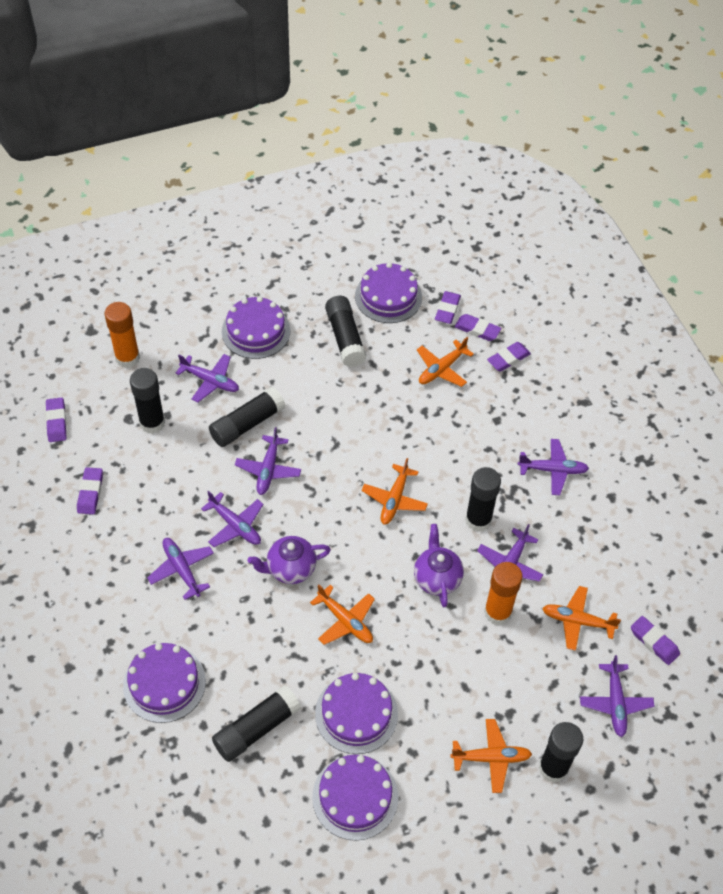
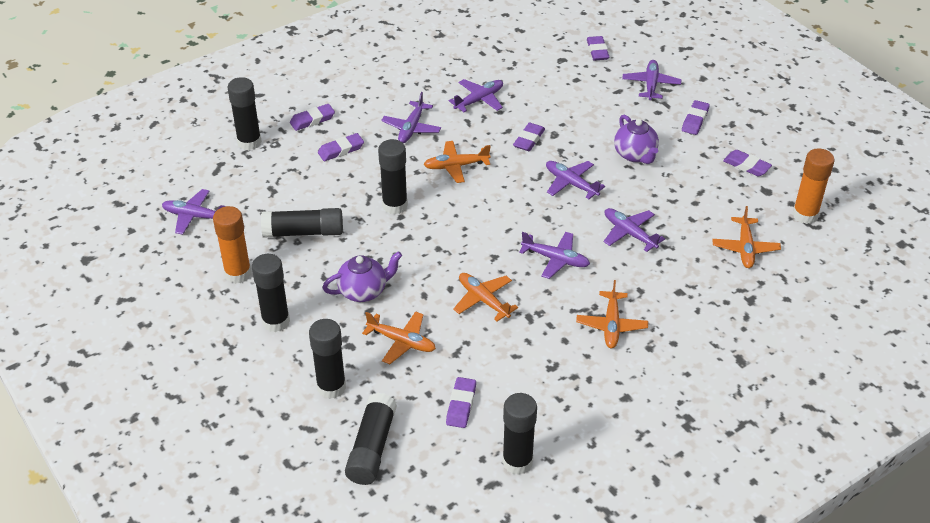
black glue stick: [130,368,165,434] [209,387,286,447] [212,685,301,762] [325,296,366,367] [465,467,501,532] [539,722,583,783] = 6 -> [227,77,262,150] [252,254,290,332] [261,208,343,238] [309,319,346,399] [345,393,397,485] [378,139,408,214] [502,393,537,475] = 7
purple cake: [123,643,206,723] [222,296,291,359] [312,755,398,841] [315,673,398,754] [355,262,422,323] = 5 -> none = 0
purple eraser: [45,398,67,442] [77,467,103,514] [435,291,461,324] [454,314,501,341] [487,342,531,371] [631,616,680,665] = 6 -> [290,104,335,131] [318,133,364,161] [446,377,476,428] [513,123,545,151] [587,36,609,61] [682,100,710,135] [723,150,772,176] = 7

